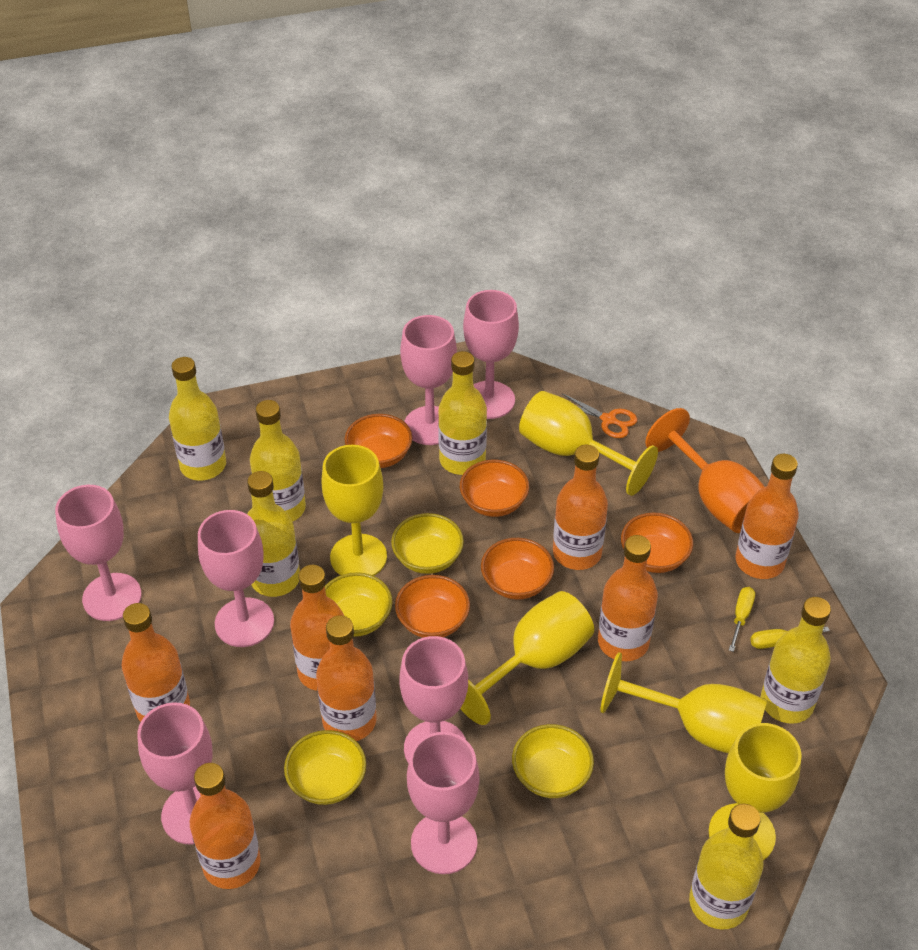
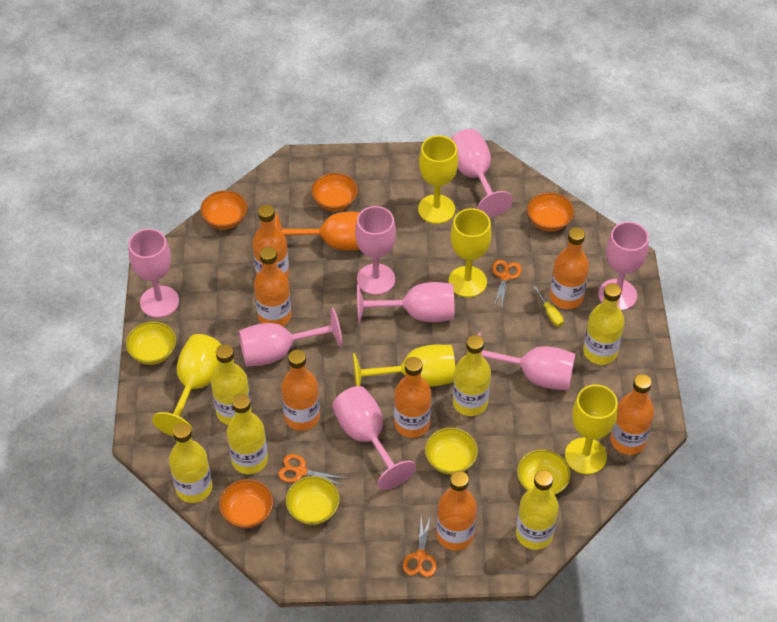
orange bowl: [345,414,413,468] [395,575,470,638] [460,460,529,517] [481,538,554,600] [621,513,693,573] = 5 -> [200,190,248,230] [219,479,274,528] [311,173,358,211] [527,192,574,232] = 4
orange scissors: [562,393,637,438] = 1 -> [278,454,347,486] [403,517,437,577] [492,260,522,308] = 3
pink goblet: [55,485,142,621] [137,702,213,845] [198,510,274,647] [399,636,468,764] [400,315,457,445] [407,732,479,874] [463,290,519,419] = 7 -> [128,229,179,318] [238,308,342,367] [332,386,416,490] [355,206,396,295] [357,282,454,324] [451,129,513,218] [478,332,576,390] [598,222,649,311] = 8
yellow screwdriver: [729,587,755,652] [750,627,830,649] = 2 -> [533,286,564,327] = 1

